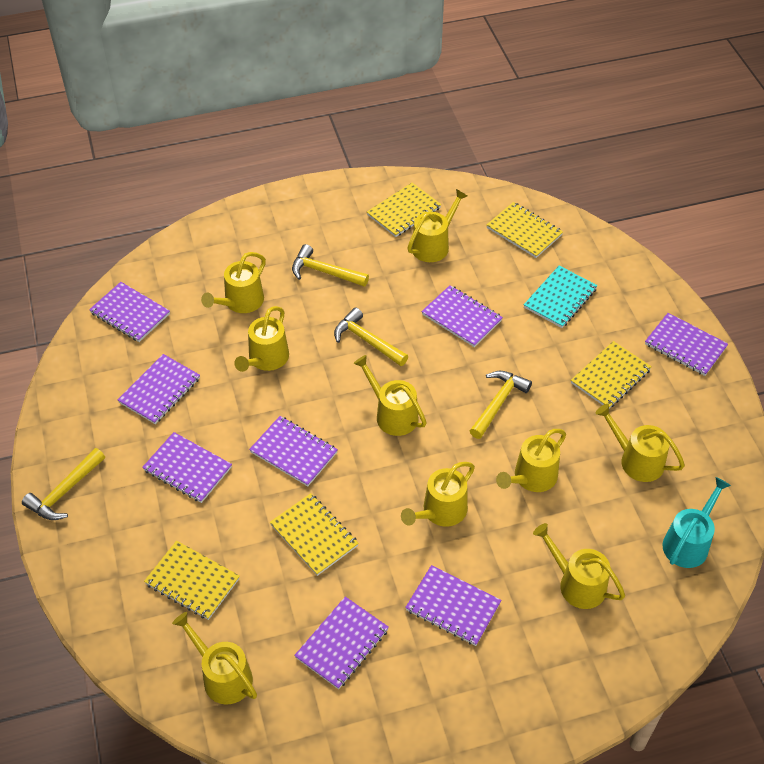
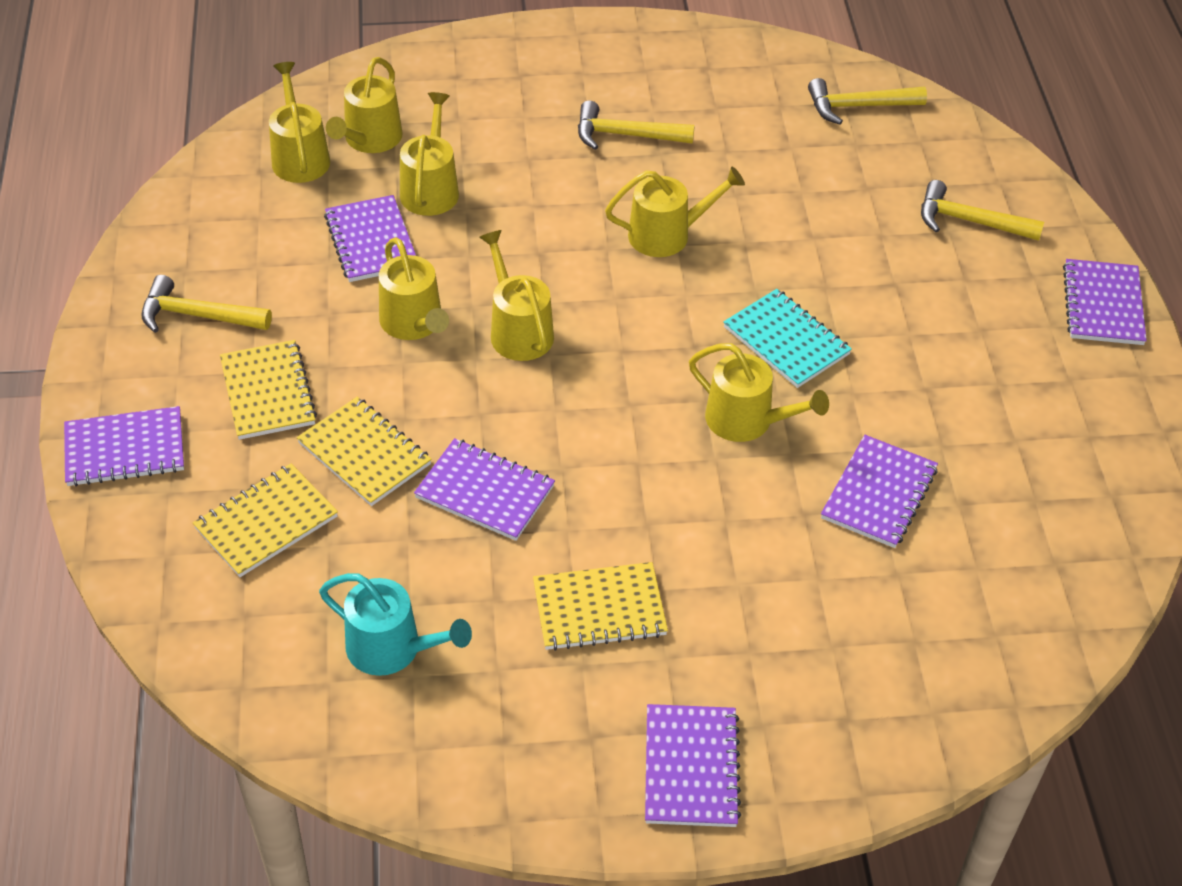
purple notebook: [89,282,170,342] [118,354,200,424] [142,432,232,503] [249,416,338,487] [294,597,389,689] [405,565,501,646] [422,285,503,347] [645,313,728,376] = 8 -> [64,406,184,487] [324,195,416,282] [414,438,555,541] [645,704,741,827] [821,435,938,548] [1063,259,1147,345] = 6
yellow notebook: [144,541,240,620] [270,493,359,576] [367,183,441,237] [487,202,563,258] [571,341,652,408] = 5 -> [193,464,338,577] [220,340,317,440] [297,397,432,506] [533,562,668,651] = 4
yellow watering can: [172,612,257,704] [201,252,266,313] [234,306,289,372] [353,355,427,436] [401,462,475,527] [407,189,467,262] [496,429,566,492] [533,523,625,609] [595,404,685,482] = 9 -> [269,62,330,183] [326,57,403,153] [379,237,449,340] [400,92,459,216] [479,230,554,361] [605,167,745,257] [689,343,829,442] = 7

